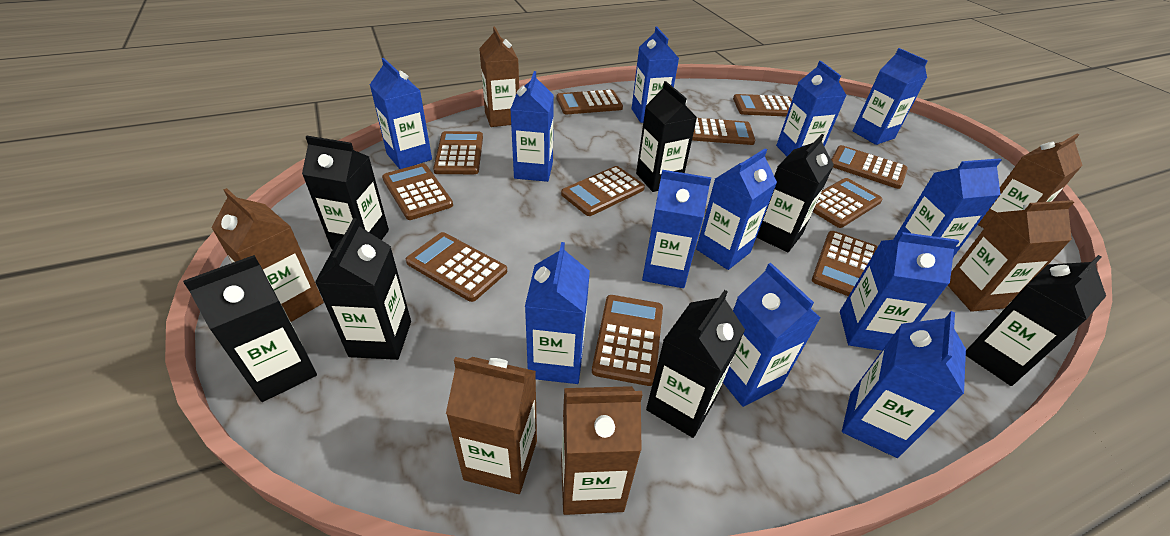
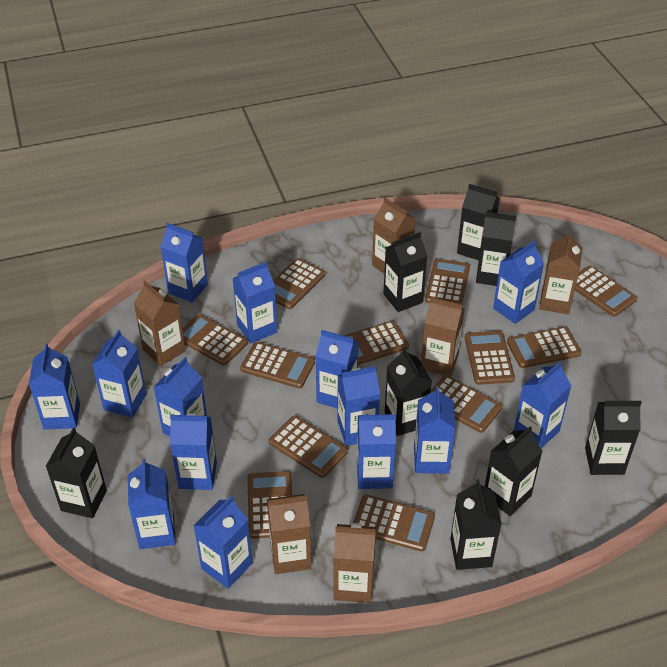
black carton: [183,255,317,402] [302,136,389,249] [315,218,411,360] [636,81,697,192] [646,290,745,438] [756,134,834,252] [966,255,1106,386] = 7 -> [45,428,107,518] [383,232,427,312] [385,347,432,436] [450,479,502,570] [457,184,500,260] [476,212,516,286] [485,426,542,516] [585,401,642,475] = 8
blue carton: [370,58,432,169] [510,71,554,182] [525,242,590,384] [632,27,679,123] [642,170,711,288] [696,149,777,270] [723,263,820,407] [776,61,847,156] [840,232,959,351] [842,311,966,458] [853,48,928,145] [893,158,1001,257] = 12 -> [29,343,80,430] [92,330,146,418] [128,458,176,549] [154,357,207,437] [160,223,208,302] [170,413,217,490] [193,496,252,589] [232,262,277,343] [315,330,358,409] [337,366,380,446] [357,414,396,489] [414,386,456,473] [493,241,544,324] [514,362,572,448] = 14
brown calculator: [382,163,453,220] [406,232,507,302] [433,131,483,174] [557,90,623,114] [561,166,645,216] [592,295,663,386] [692,118,755,145] [733,94,792,116] [812,231,878,296] [813,178,883,228] [831,145,908,189] = 11 -> [182,314,248,366] [240,342,315,388] [248,471,292,539] [269,416,348,478] [273,258,326,309] [343,321,409,365] [353,495,435,551] [425,258,470,304] [431,375,502,433] [465,331,515,385] [507,326,582,368] [575,266,638,317] = 12

